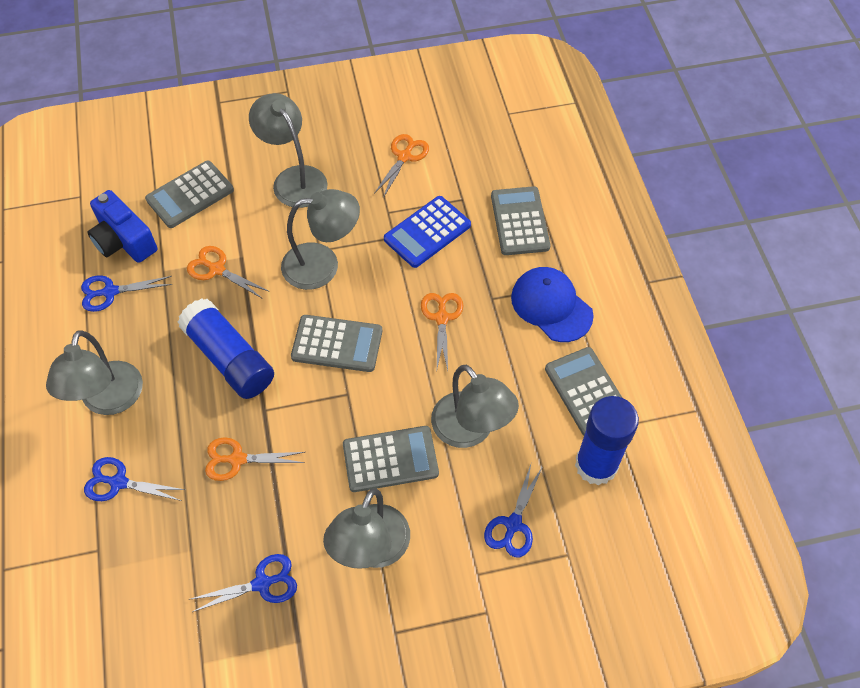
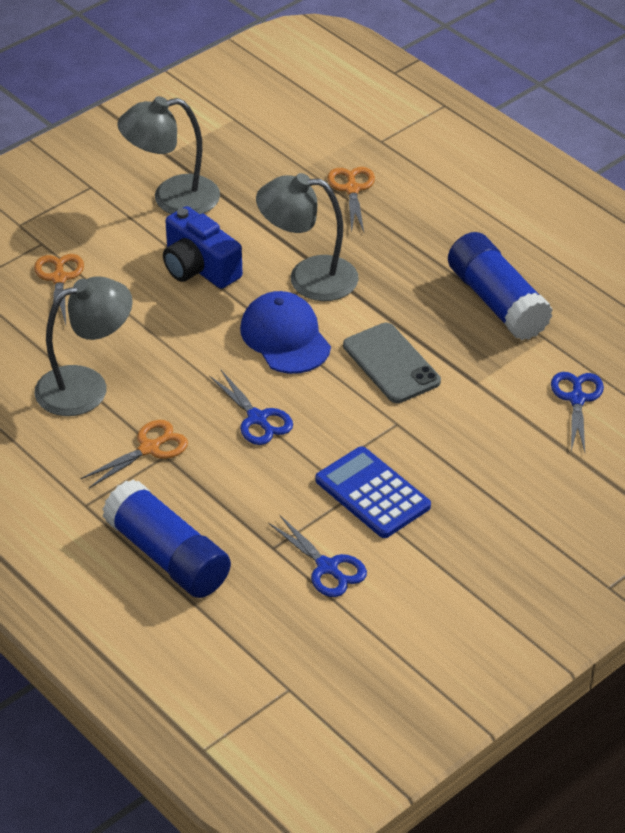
blue scissors: [81,275,172,312] [84,457,185,501] [191,554,297,612] [484,464,543,557] = 4 -> [209,370,293,445] [268,514,367,597] [551,372,604,452] = 3
grey calculator: [145,160,234,228] [291,315,382,372] [343,426,439,492] [491,186,550,255] [545,347,622,436] = 5 -> none = 0
grey lamp: [46,330,143,415] [249,93,328,208] [281,189,360,290] [323,489,410,569] [431,365,519,448] = 5 -> [34,276,133,416] [117,96,220,214] [256,173,359,301] = 3
grey phone: none = 0 -> [343,323,441,403] = 1
orange scissors: [187,246,268,299] [205,437,305,481] [374,134,429,198] [421,293,463,371] = 4 -> [34,254,84,325] [80,420,188,488] [327,167,375,233] = 3

